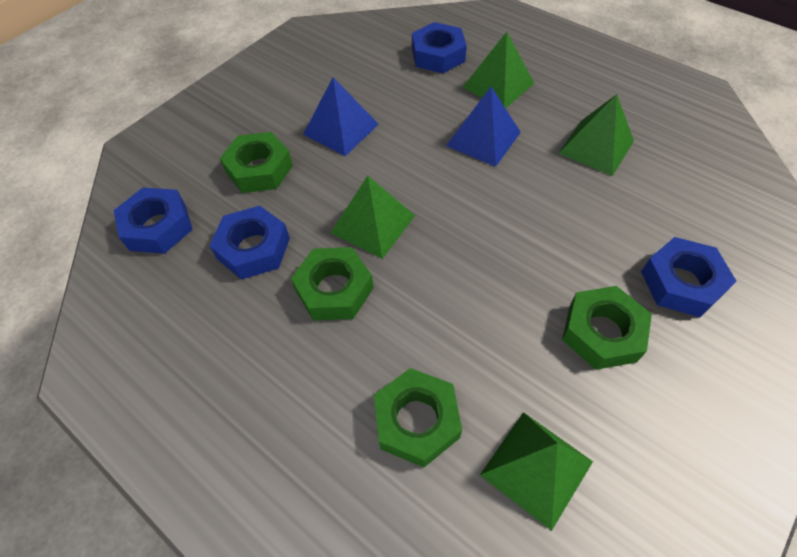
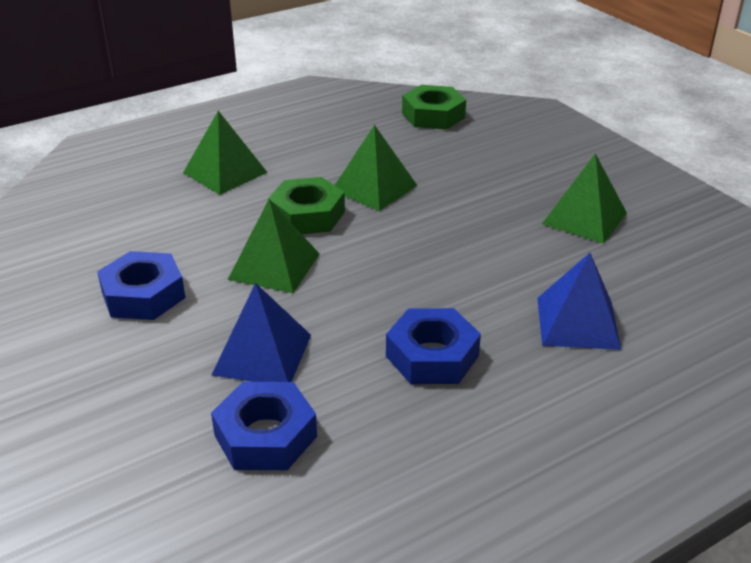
blue nut: [114,188,193,254] [209,206,290,280] [412,22,467,73] [641,237,737,317] = 4 -> [97,251,186,320] [211,382,317,470] [386,308,481,384] = 3
green nut: [220,132,293,193] [291,247,374,320] [374,368,462,467] [562,286,652,370] = 4 -> [268,177,345,234] [402,85,466,130] = 2

